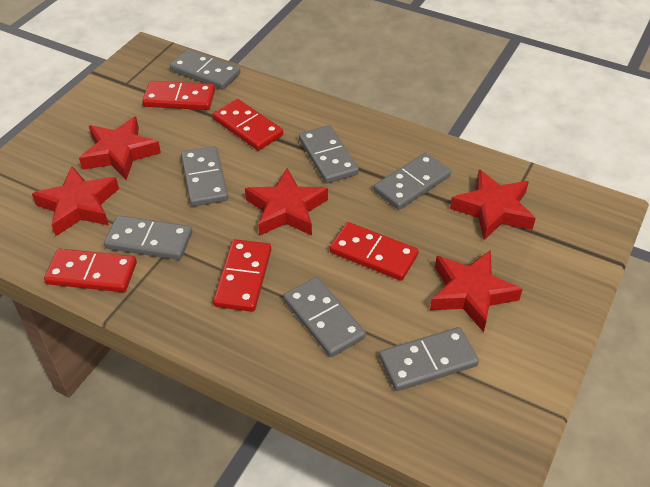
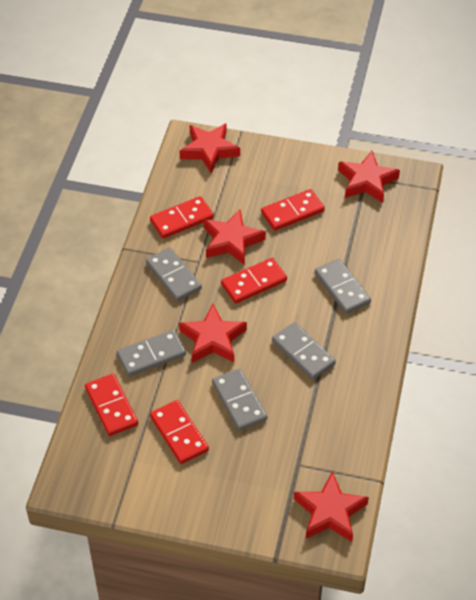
grey domino: [104,215,192,260] [170,49,241,90] [181,146,228,207] [283,277,366,357] [299,125,359,183] [374,153,451,210] [379,327,479,391] = 7 -> [117,330,186,376] [146,247,202,301] [212,368,267,431] [272,322,336,380] [315,259,371,314] = 5

